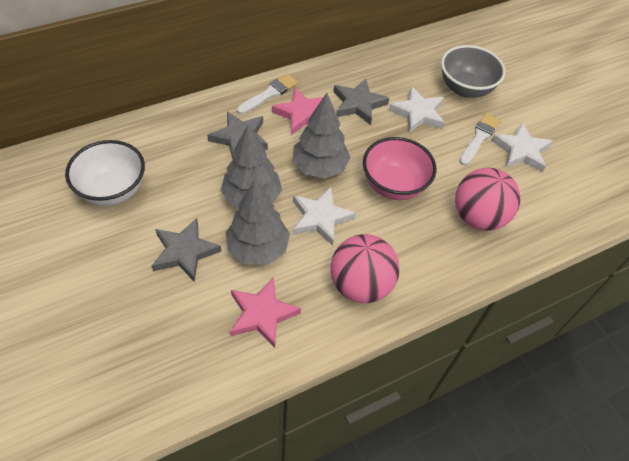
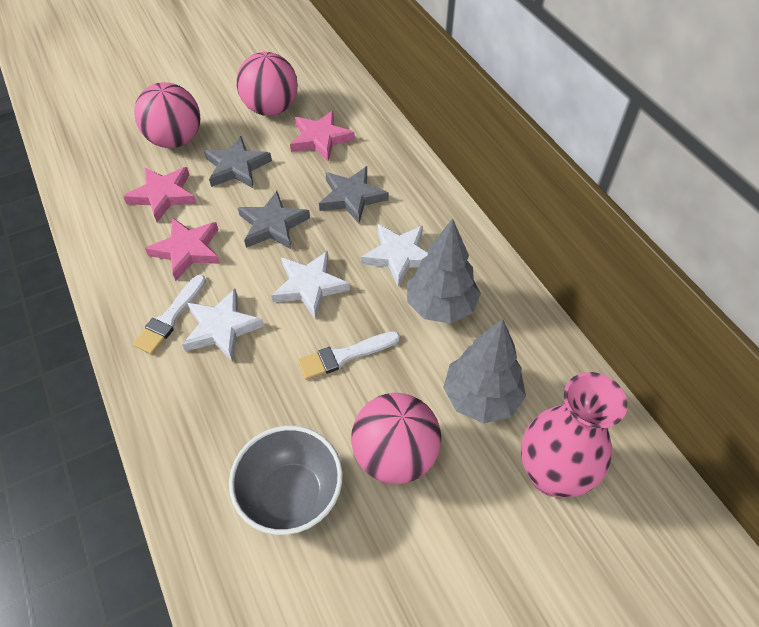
grey tree: [221,124,282,208] [225,180,290,265] [293,93,351,178] = 3 -> [407,218,481,324] [443,319,526,424] = 2
pink ball: [330,234,400,303] [455,168,521,231] = 2 -> [134,82,200,148] [237,52,298,116] [351,393,441,484] = 3
pink bowl: [363,137,436,200] = 1 -> none = 0
pink star: [230,277,301,348] [272,87,323,135] = 2 -> [123,167,197,222] [145,218,220,281] [290,111,355,162] = 3
pink vase: none = 0 -> [521,372,627,497] = 1
white bowl: [65,140,145,206] = 1 -> none = 0

